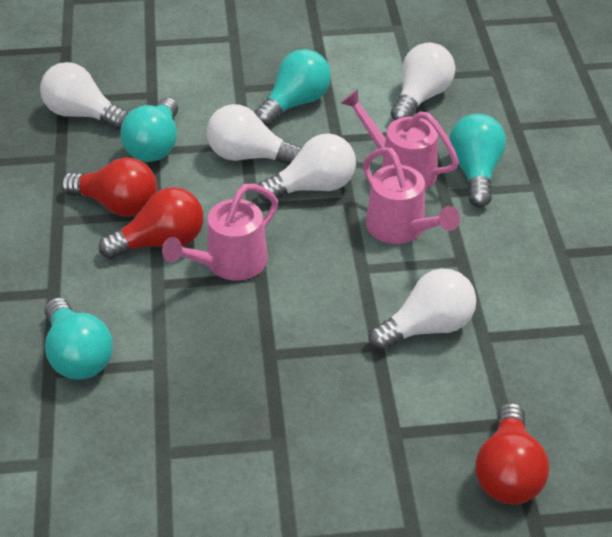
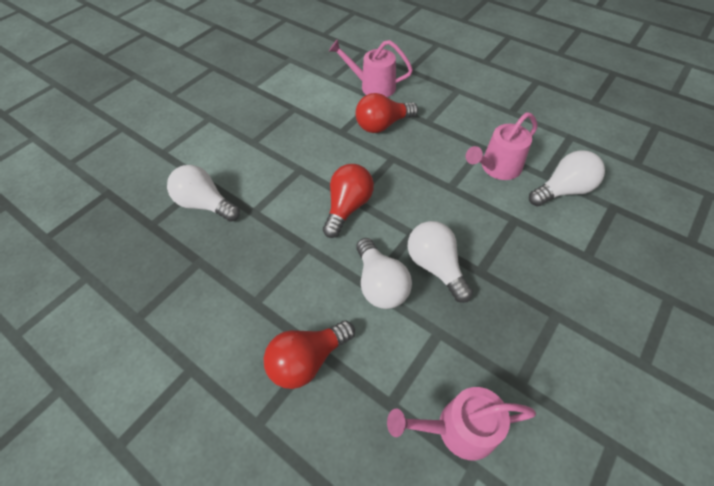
turquoise light bulb: [45,297,113,380] [120,97,178,162] [254,49,331,127] [449,114,506,207] = 4 -> none = 0
white light bulb: [40,62,128,130] [207,104,302,165] [257,133,356,202] [369,268,476,351] [391,42,455,121] = 5 -> [167,165,240,222] [356,238,412,309] [408,221,473,303] [529,150,605,206] = 4

